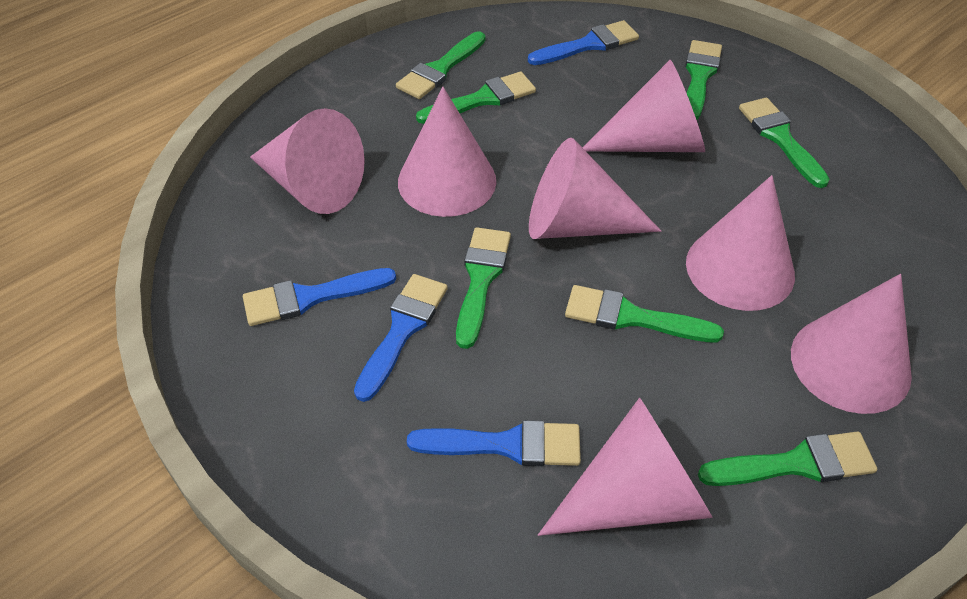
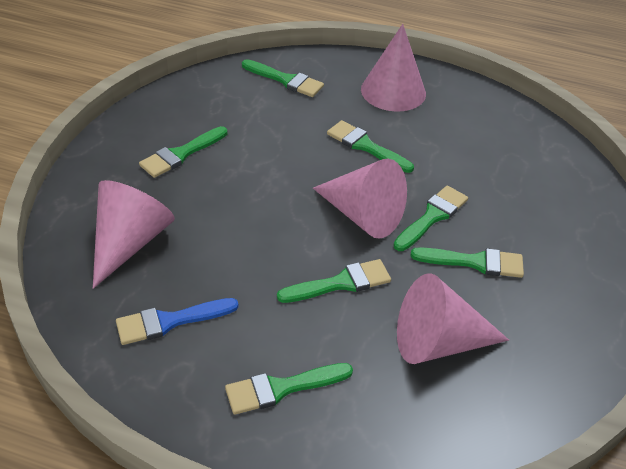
blue brush: [243,268,396,326] [354,274,448,402] [407,420,581,466] [528,20,639,65] = 4 -> [116,298,239,345] = 1
pink cone: [250,108,365,214] [398,87,496,217] [529,138,661,239] [538,397,713,536] [582,60,705,152] [686,175,795,311] [791,274,912,414] = 7 -> [93,180,175,289] [313,159,407,239] [361,24,426,112] [397,273,509,364] = 4

